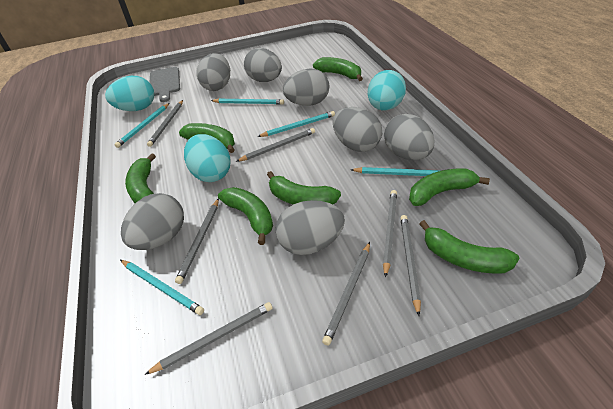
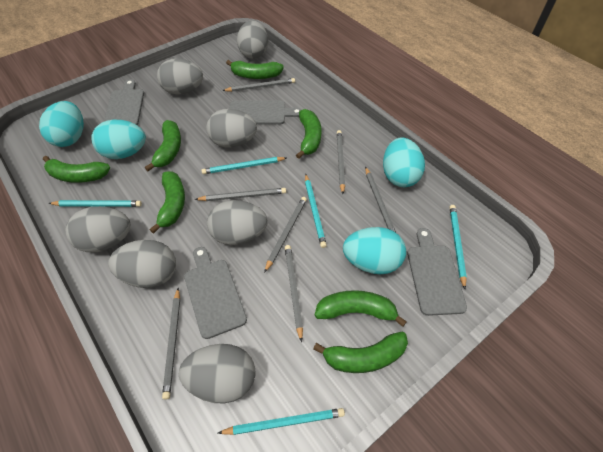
grey cutting board: [150,67,180,102] = 1 -> [104,79,144,125] [184,247,247,339] [229,101,302,125] [407,228,467,316] = 4
turquoise egg: [105,76,154,111] [184,134,231,182] [368,70,406,111] = 3 -> [39,101,84,147] [91,120,146,159] [343,227,406,275] [383,137,425,187] = 4

